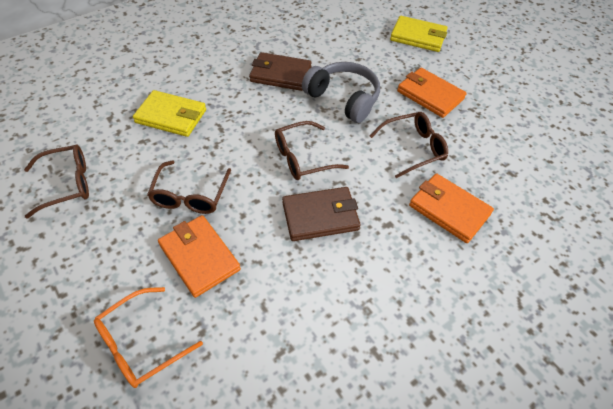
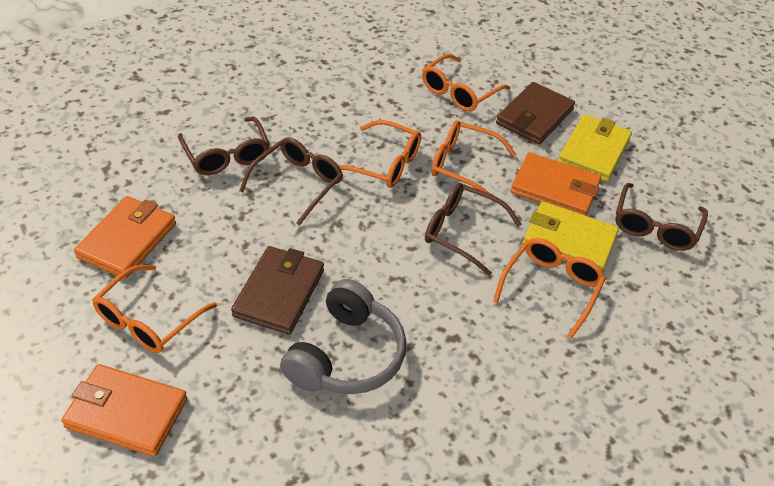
orange glasses: [94,287,203,388] = 1 -> [92,265,217,353] [339,120,421,188] [422,54,510,112] [431,120,517,201] [493,238,606,339] = 5

